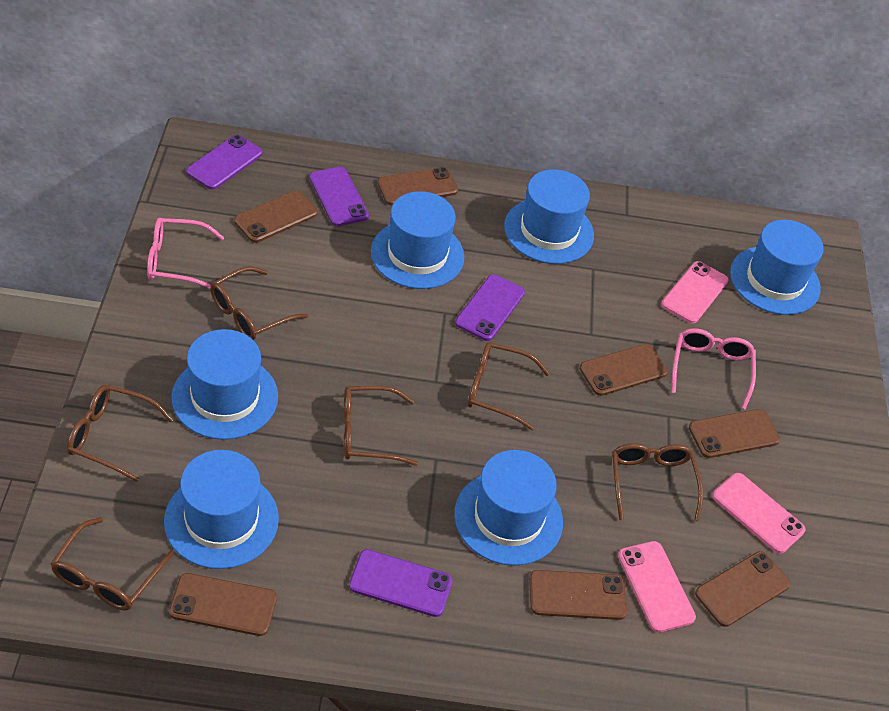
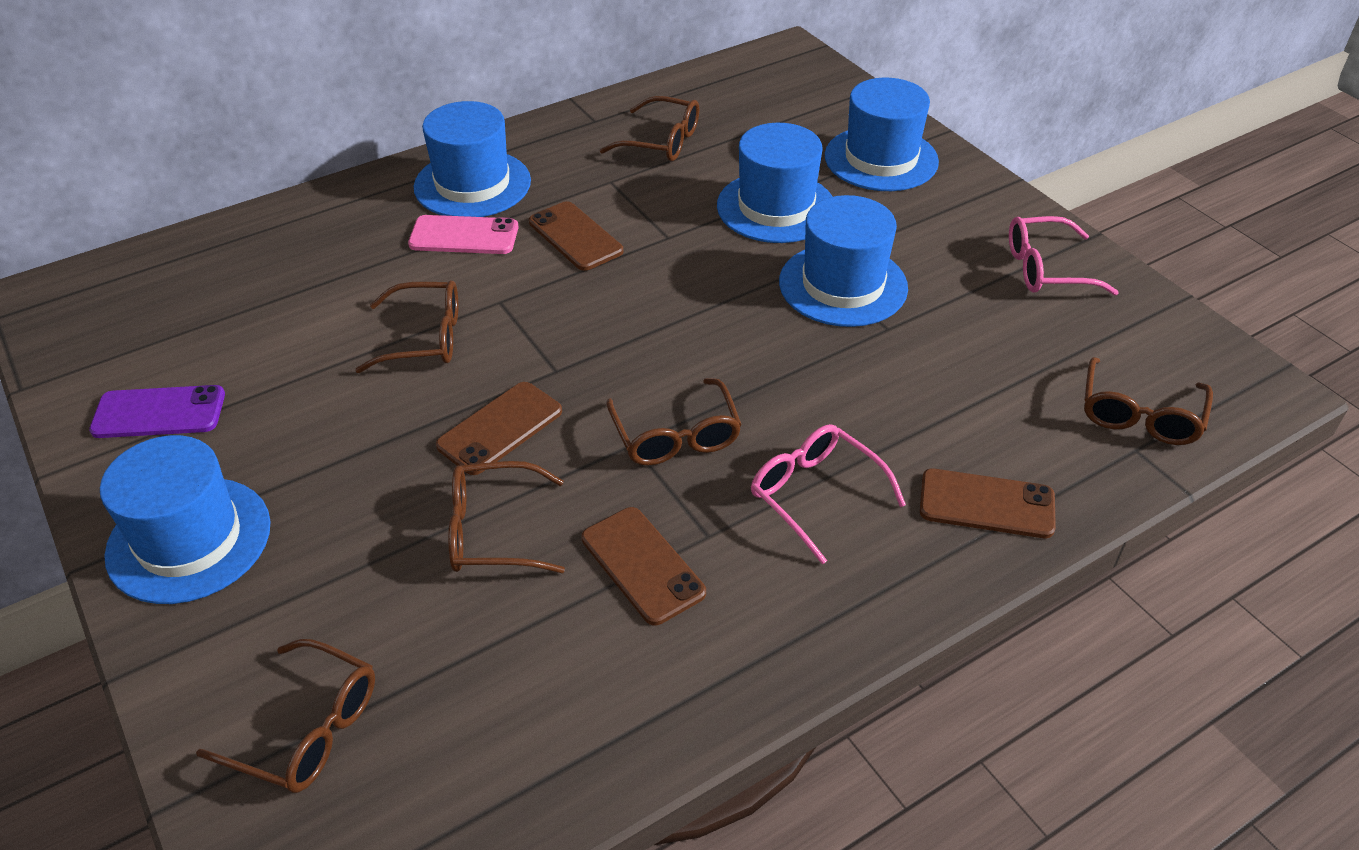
blue hat: [164,450,279,569] [171,329,278,440] [371,191,464,289] [454,450,563,566] [504,170,594,264] [730,220,824,315] = 6 -> [100,435,271,604] [414,101,531,217] [717,123,833,243] [779,195,908,327] [825,78,939,191] = 5
brown phone: [169,573,277,636] [234,191,318,243] [377,167,458,205] [529,570,627,620] [580,344,668,396] [689,409,780,458] [695,551,791,627] = 7 -> [436,382,562,475] [529,201,623,271] [582,507,706,625] [920,468,1056,538] = 4
pink phone: [618,541,696,632] [661,261,729,324] [712,473,806,554] = 3 -> [408,215,518,254] = 1
purple phone: [186,135,263,190] [309,167,369,226] [349,549,453,617] [455,275,525,341] = 4 -> [89,385,225,438] = 1

